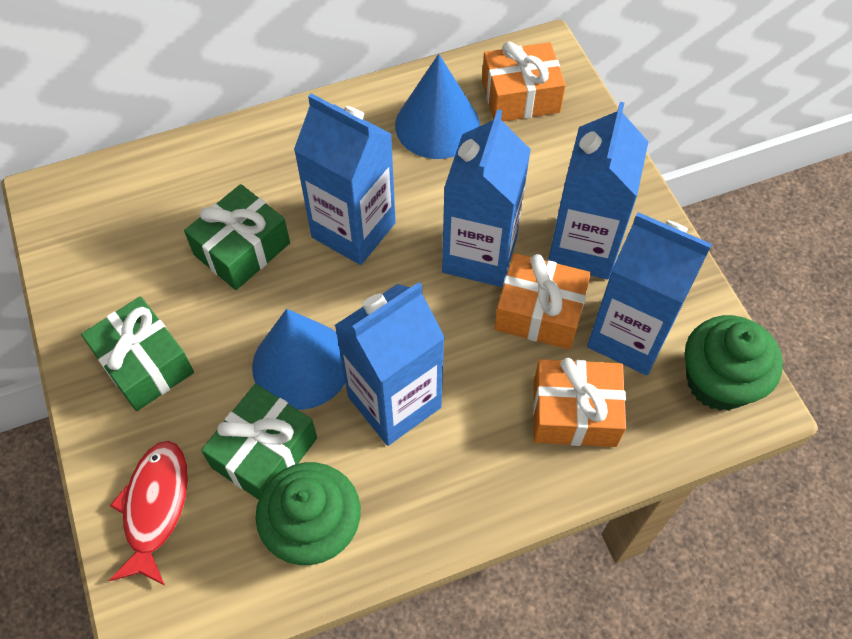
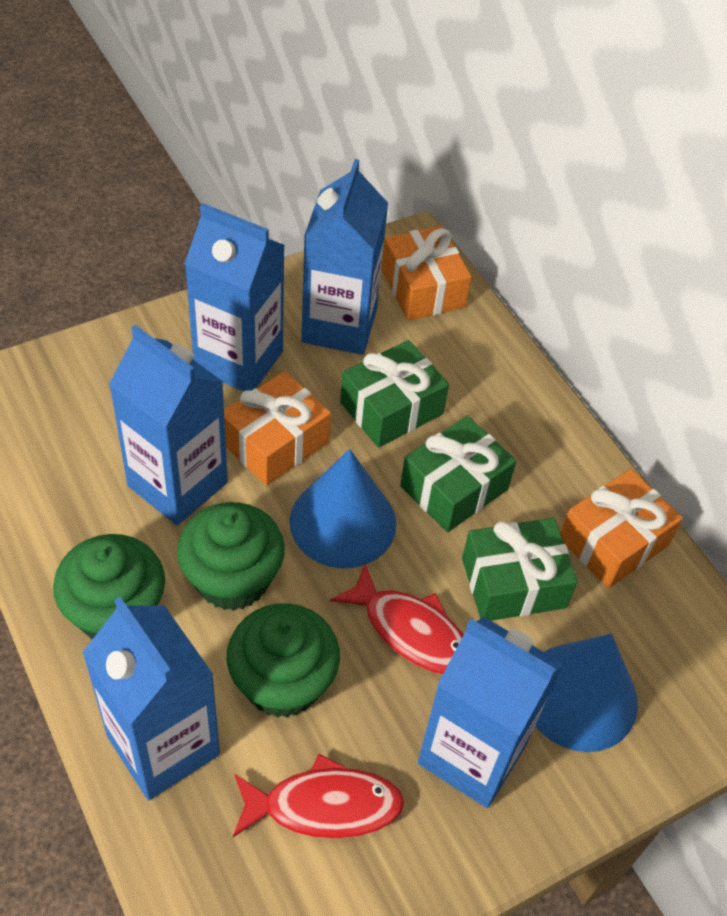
green cupcake: [256,462,361,565] [685,315,783,411] = 2 -> [53,534,165,639] [177,502,285,611] [227,603,340,718] = 3
red fish: [109,441,188,585] = 1 -> [233,754,404,838] [330,563,464,674] = 2

